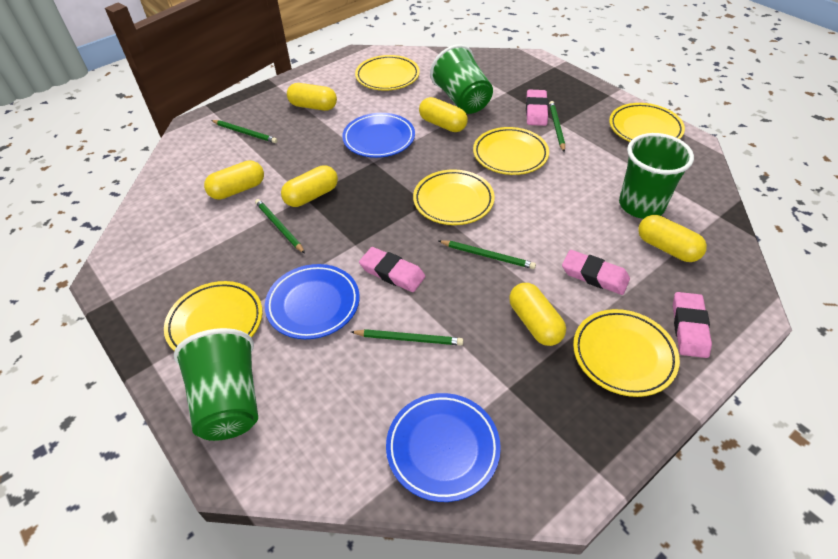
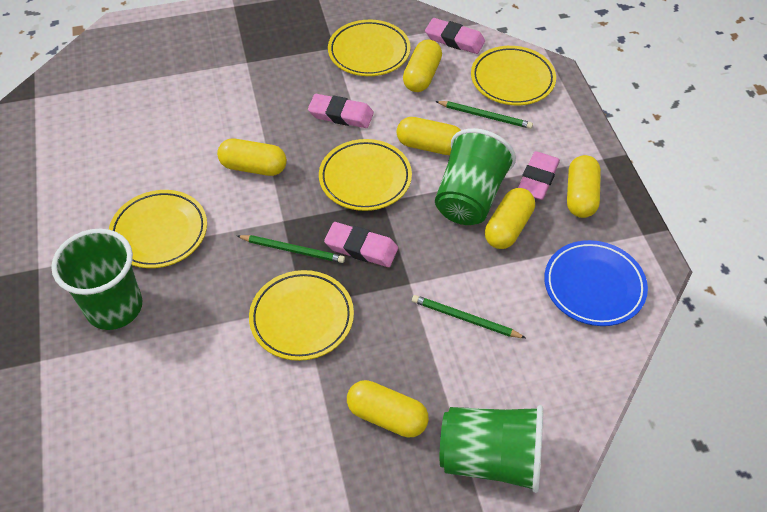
blue plate: [265,264,360,339] [342,113,415,158] [386,393,501,502] = 3 -> [544,240,648,326] = 1
green pencil: [211,120,278,143] [255,199,305,253] [351,329,463,345] [439,240,536,269] [549,101,565,152] = 5 -> [237,235,345,263] [412,295,526,338] [435,101,533,129] = 3
yellow plate: [164,281,263,351] [355,55,420,91] [413,169,495,225] [473,127,549,175] [573,309,680,397] [609,103,685,142] = 6 -> [109,190,207,268] [249,270,354,361] [319,139,412,211] [328,20,411,76] [471,46,556,105] = 5

